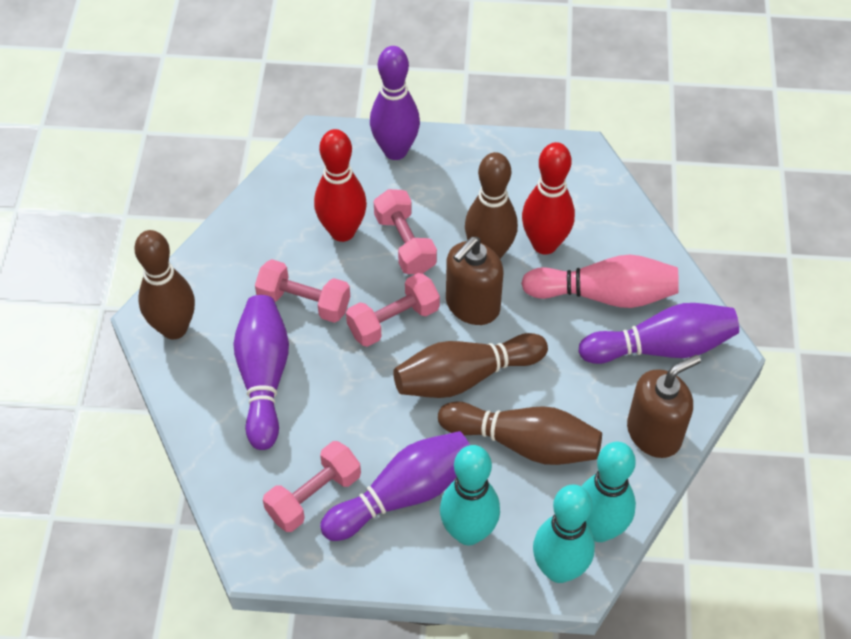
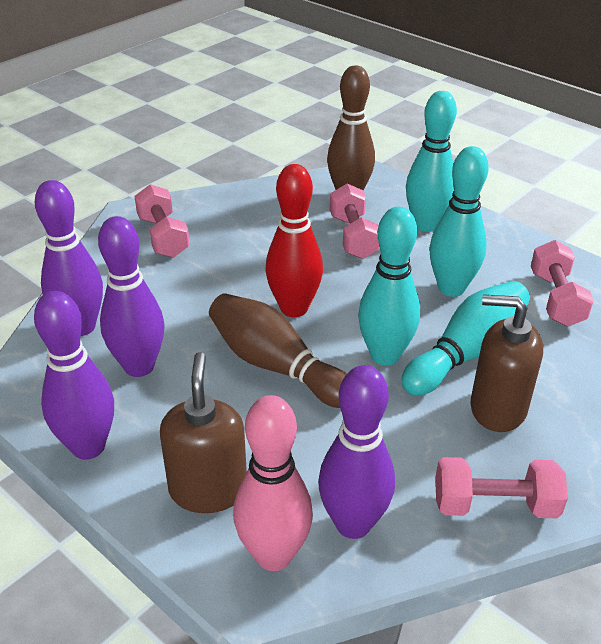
brown bowling pin: [134,230,195,340] [393,333,548,398] [438,402,602,465] [465,152,518,259] = 4 -> [209,293,347,408] [327,65,375,191] = 2
red bowling pin: [314,129,367,242] [522,142,575,254] = 2 -> [265,164,323,317] = 1
turquoise bowling pin: [440,445,500,545] [533,484,595,583] [581,442,636,542] = 3 -> [358,207,420,366] [401,281,530,396] [406,91,457,232] [430,146,489,297] = 4

